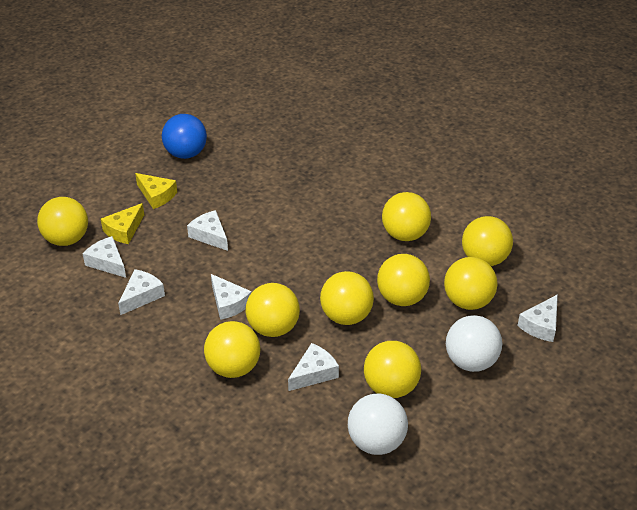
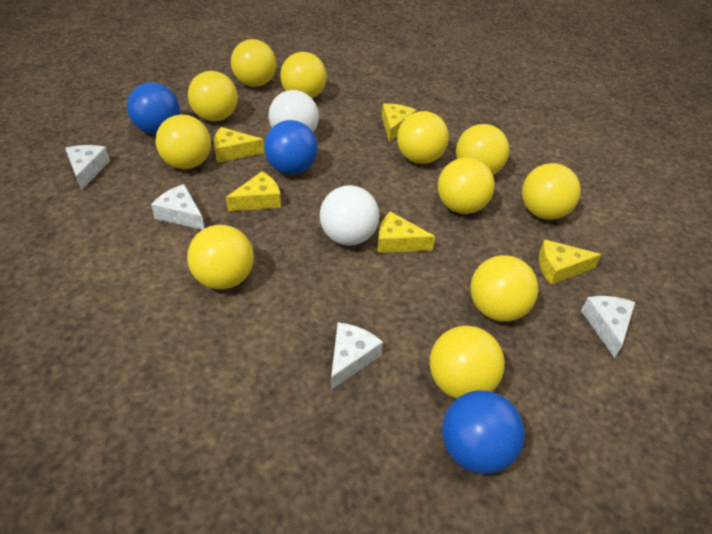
blue ball: [162,114,207,159] = 1 -> [127,82,180,134] [264,120,318,175] [442,390,525,474] = 3
white cheese: [83,236,126,278] [118,269,165,315] [187,210,228,251] [211,274,252,320] [288,343,339,391] [517,294,558,342] = 6 -> [65,145,110,190] [151,184,204,230] [331,322,383,390] [581,296,635,358] = 4
yellow ball: [37,197,88,246] [204,321,260,378] [246,283,300,337] [320,271,374,325] [364,341,421,398] [377,254,430,306] [382,192,431,241] [444,257,498,310] [462,216,513,266] = 9 -> [155,115,211,169] [187,225,254,289] [188,71,238,121] [231,39,277,87] [280,52,327,98] [397,111,449,164] [430,326,505,399] [438,157,494,214] [456,124,509,175] [470,255,538,322] [522,163,581,220] = 11
yellow cheese: [101,203,144,244] [135,173,177,209] = 2 -> [214,127,264,163] [226,171,281,211] [378,212,435,253] [382,103,417,142] [539,239,602,284] = 5

